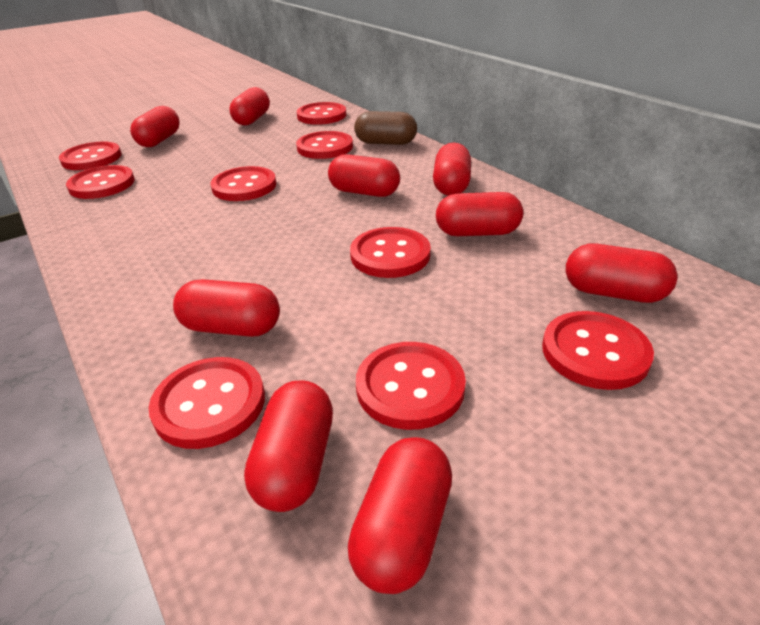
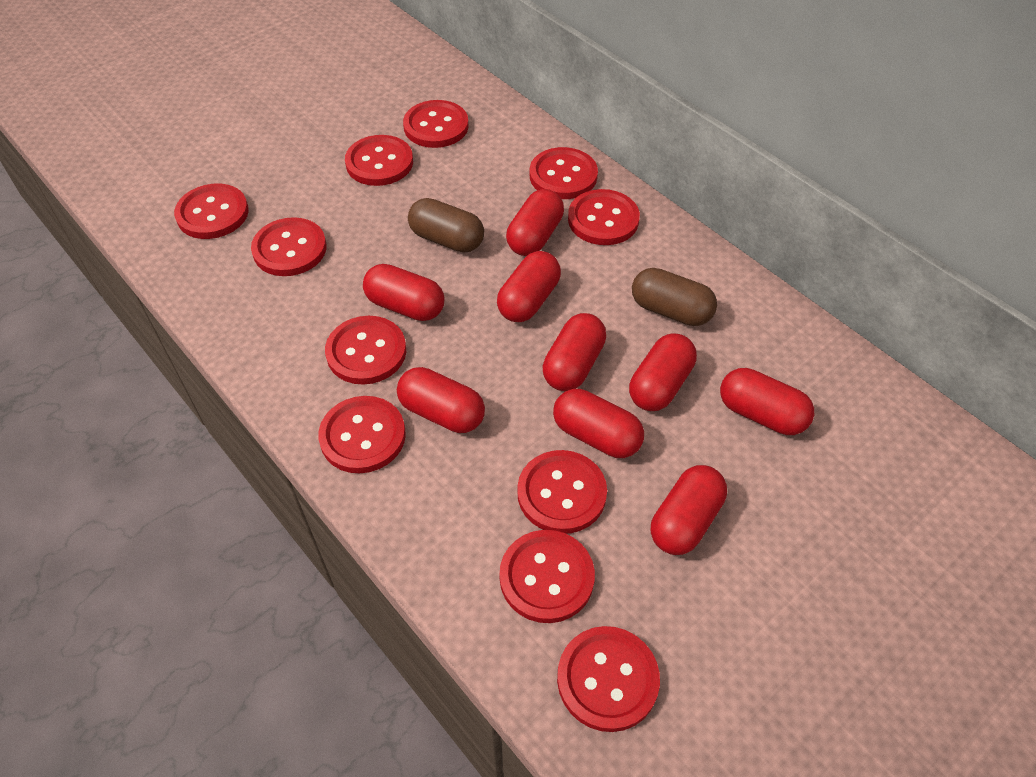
brown capsule: [354,111,417,145] = 1 -> [408,198,484,253] [632,268,717,326] = 2
red button: [59,141,122,170] [66,165,135,199] [149,357,265,449] [211,166,277,201] [296,131,353,159] [297,102,346,125] [350,227,431,278] [356,342,466,430] [542,311,654,390] = 9 -> [174,184,249,239] [251,217,327,276] [318,396,406,473] [325,316,406,385] [345,135,413,186] [403,100,469,148] [499,530,595,623] [517,450,607,534] [530,147,598,199] [557,626,660,732] [568,189,640,245] = 11

